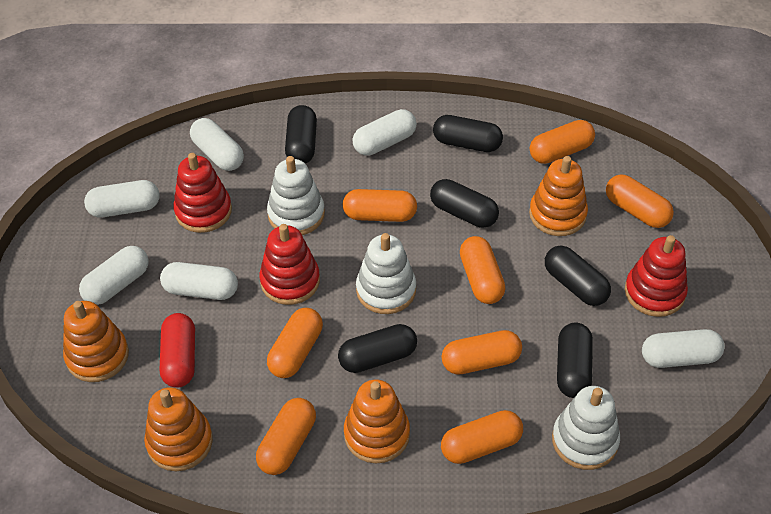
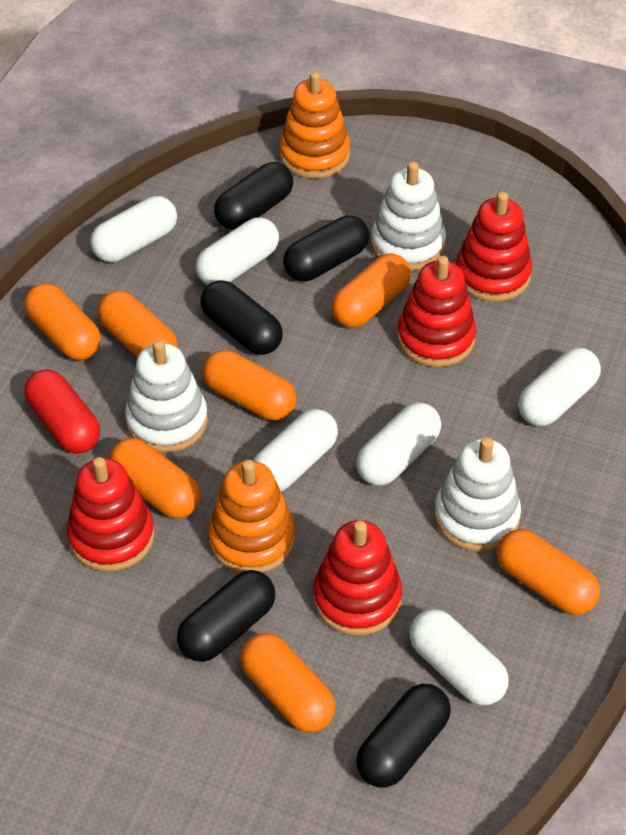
black capsule: [285,105,317,164] [338,324,417,373] [430,179,499,228] [433,115,503,152] [545,245,611,306] [557,323,593,398] = 6 -> [177,570,275,662] [200,280,283,355] [214,162,293,230] [283,215,369,282] [356,684,451,788] = 5
orange capsule: [256,398,316,475] [267,308,323,378] [343,189,417,222] [441,330,522,375] [441,410,523,464] [460,236,506,304] [530,120,595,164] [606,174,674,228] = 8 -> [24,283,101,360] [98,291,178,357] [109,438,201,519] [203,350,297,420] [240,633,335,732] [331,253,411,328] [497,529,600,615] = 7
orange stacking toy: [63,301,129,382] [144,387,213,471] [344,380,410,463] [529,156,588,236] = 4 -> [208,460,295,573] [279,71,350,179] = 2
red stacking toy: [173,153,232,233] [259,224,320,305] [625,235,688,317] = 3 -> [66,457,154,572] [313,520,402,636] [397,256,476,367] [456,192,532,302] = 4

